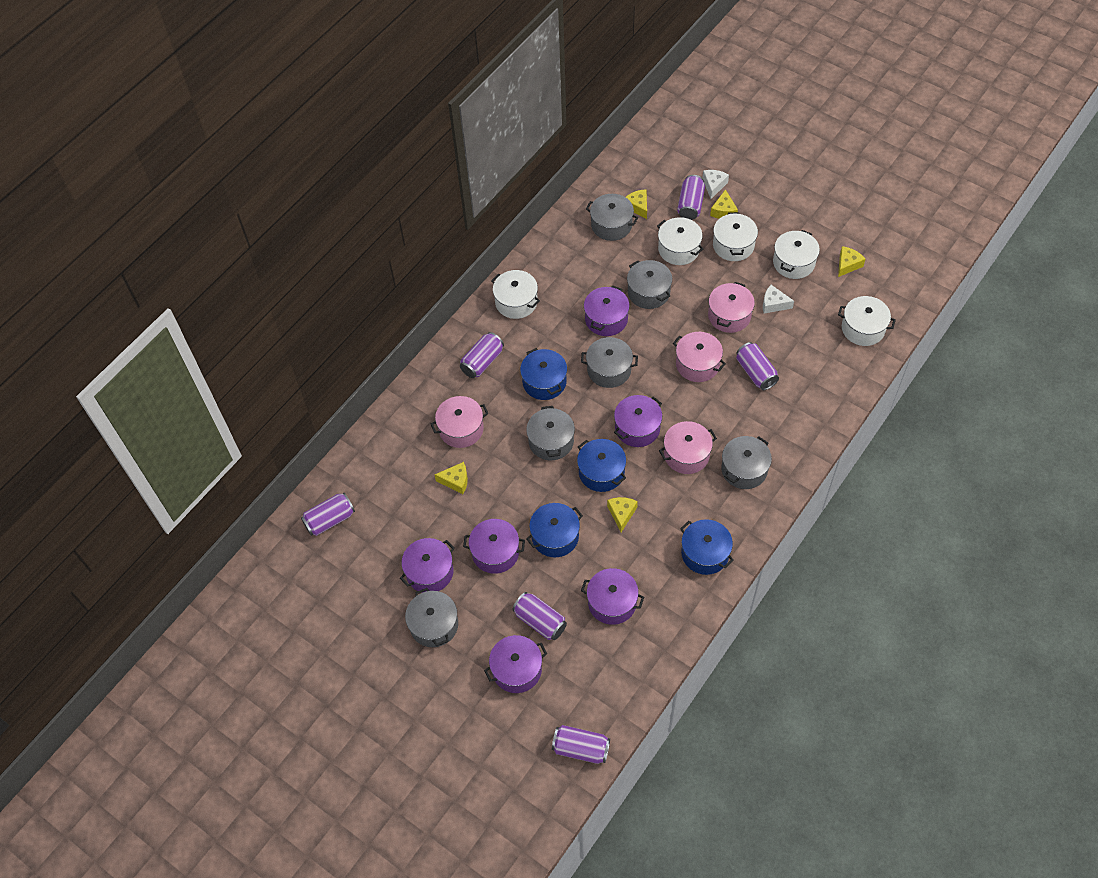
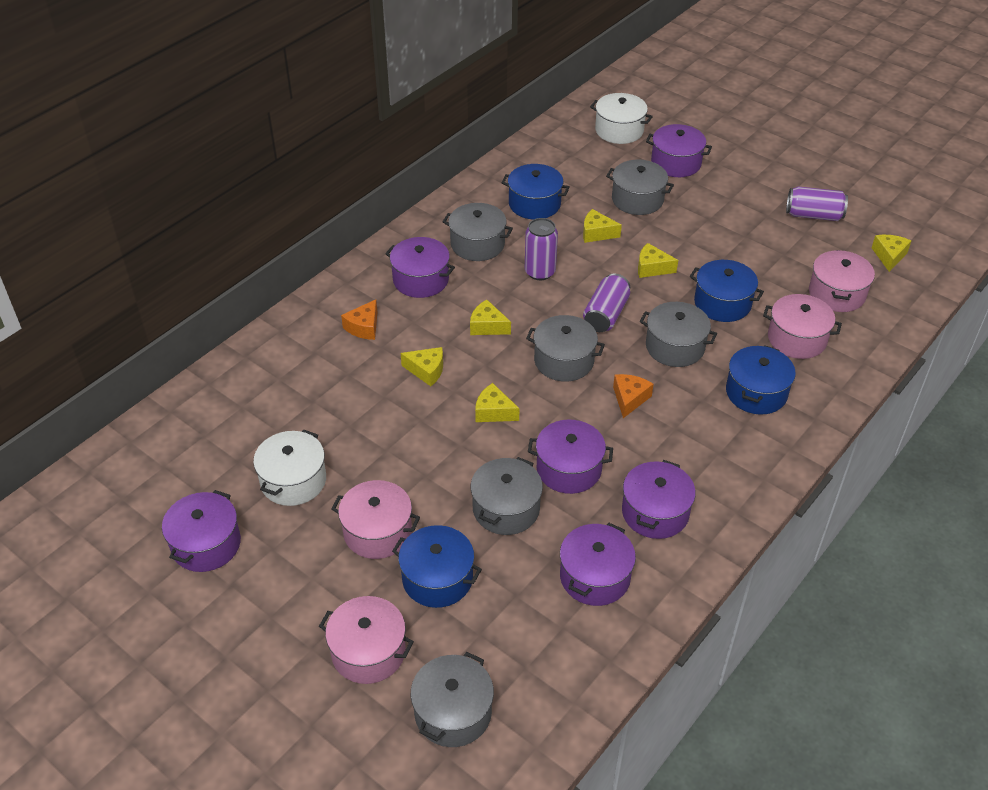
orange cheese: none = 0 -> [341,299,378,340] [613,374,654,418] = 2
purple can: [301,493,355,536] [460,332,504,378] [512,592,567,640] [552,725,610,764] [677,175,705,220] [736,342,779,390] = 6 -> [525,218,558,280] [583,274,630,332] [786,187,848,221] = 3
white cheese: [702,170,729,199] [763,285,794,313] = 2 -> none = 0
white pot: [491,270,540,319] [657,217,703,265] [713,212,758,261] [773,230,820,279] [838,296,896,346] = 5 -> [253,430,326,506] [590,93,653,144] = 2
yellow cheese: [434,462,468,494] [607,497,638,532] [626,189,647,219] [710,189,738,219] [838,246,866,277] = 5 -> [401,347,443,386] [470,300,511,335] [475,383,519,422] [583,209,622,243] [638,243,678,278] [872,235,911,272] = 6

